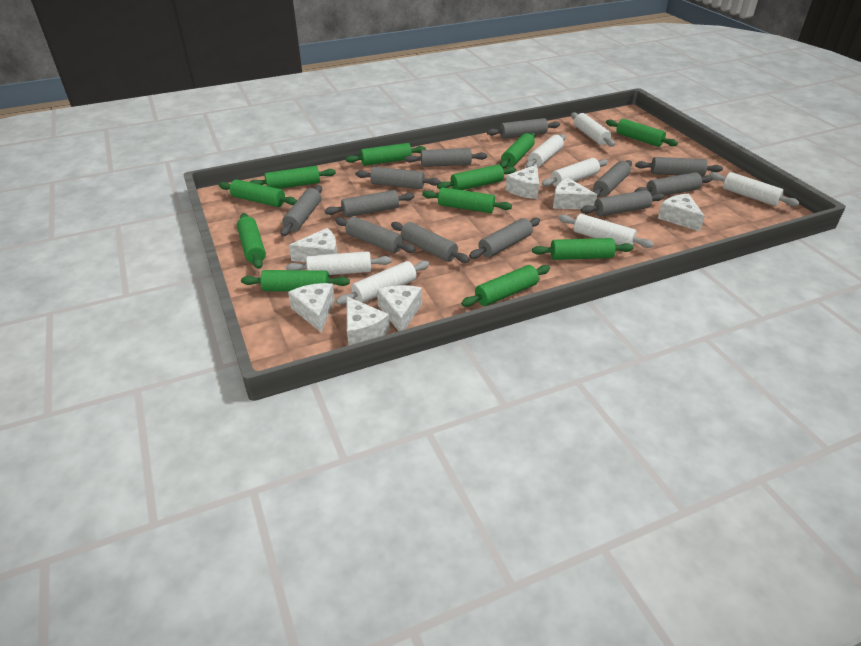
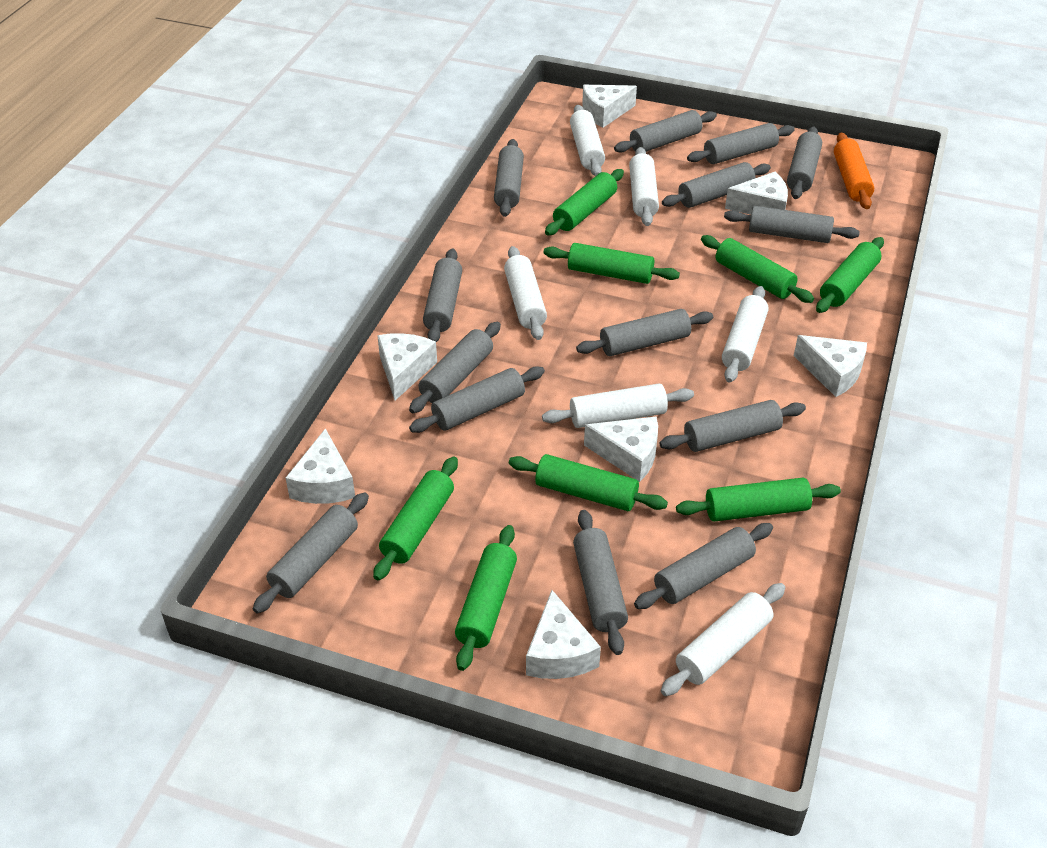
green rolling pin: [219,179,297,207] [237,213,266,269] [241,270,350,292] [249,166,336,189] [345,143,426,166] [422,187,512,213] [437,164,516,190] [461,265,550,307] [500,133,535,168] [532,238,633,260] [606,119,678,147] = 11 -> [373,456,458,580] [455,525,517,671] [509,454,668,511] [544,243,680,284] [545,169,624,235] [676,478,841,522] [701,235,814,303] [816,237,884,313] = 8
grey rolling pin: [280,185,322,236] [325,190,415,218] [335,217,415,253] [355,167,441,189] [391,222,470,263] [405,148,487,167] [469,218,540,259] [487,118,560,139] [581,190,664,217] [593,160,632,197] [634,172,713,196] [635,157,723,177] = 12 -> [253,492,369,613] [409,322,501,413] [409,367,545,433] [423,248,462,342] [494,139,524,217] [573,510,628,655] [576,309,713,356] [614,110,717,153] [634,523,773,609] [659,400,806,452] [662,162,771,208] [687,123,795,164] [724,206,860,243] [787,127,822,199] = 14
orange rolling pin: none = 0 -> [834,133,874,209] = 1
white rolling pin: [286,251,392,275] [336,261,429,305] [525,134,566,168] [542,158,608,187] [558,214,654,248] [571,112,615,147] [709,172,800,206] = 7 -> [504,246,547,340] [542,383,694,428] [570,105,605,176] [629,147,659,226] [661,583,785,696] [722,286,769,383] = 6

